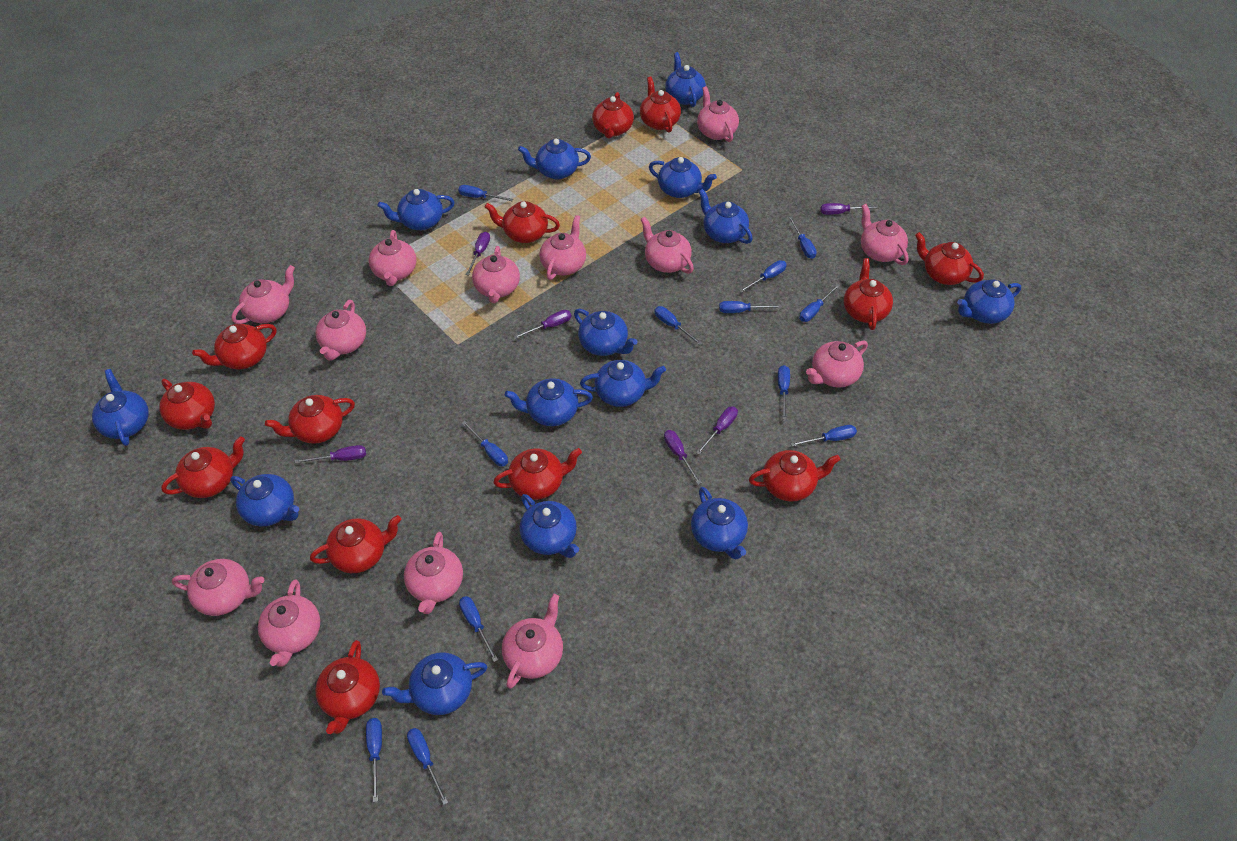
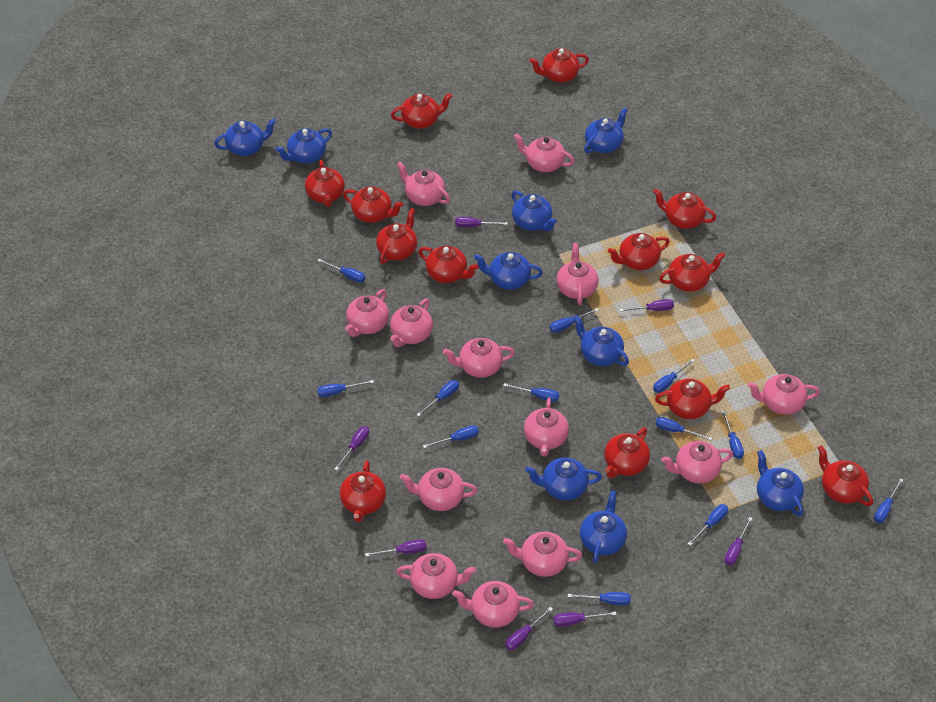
blue teapot: [92,369,149,446] [230,474,299,526] [377,189,455,230] [382,652,487,715] [505,378,593,426] [518,139,591,179] [520,494,579,558] [574,309,637,356] [580,360,666,407] [649,157,717,198] [665,52,706,107] [691,487,748,560] [698,189,753,244] [957,280,1021,324] = 14 -> [214,118,276,156] [276,128,332,164] [474,252,543,290] [511,190,557,231] [525,457,602,500] [574,315,629,366] [580,490,627,563] [584,107,628,153] [757,450,804,516] = 9
purple screwdriver: [295,445,366,464] [465,232,490,275] [514,310,571,339] [664,430,702,485] [696,406,738,455] [820,203,878,215] = 6 -> [335,426,369,470] [365,540,427,557] [455,217,508,227] [505,607,553,650] [553,611,616,627] [619,299,674,312] [725,517,753,566] = 7

